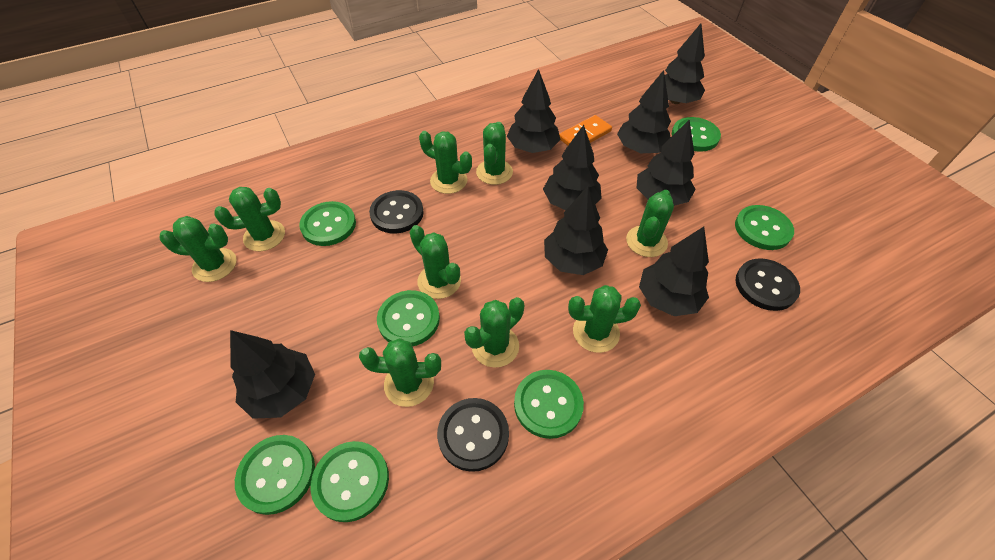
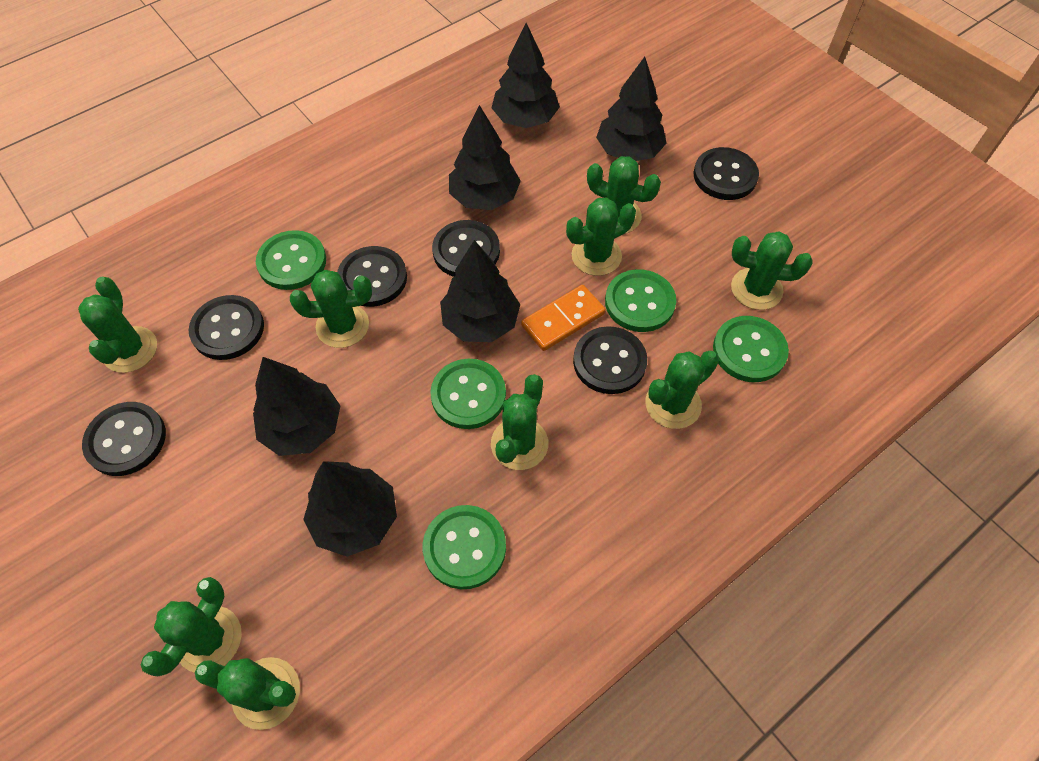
black button: [369,190,424,233] [437,398,509,472] [735,258,800,311] = 3 -> [82,402,166,476] [189,295,264,360] [337,246,407,307] [432,220,500,277] [573,326,647,394] [693,147,759,200] = 6
black tree: [230,330,315,419] [507,69,560,153] [543,125,602,210] [544,186,608,275] [617,70,671,153] [637,119,696,206] [639,227,709,316] [665,24,705,104] = 8 -> [253,357,340,456] [303,461,397,557] [440,240,520,342] [449,105,521,210] [492,23,560,128] [596,57,667,161] = 6
green button: [235,435,315,515] [299,201,356,246] [310,441,389,522] [377,290,440,346] [514,370,584,439] [672,117,721,152] [735,205,794,250] = 7 -> [256,230,326,290] [423,505,506,589] [430,359,506,429] [605,269,676,332] [713,316,789,382] = 5

